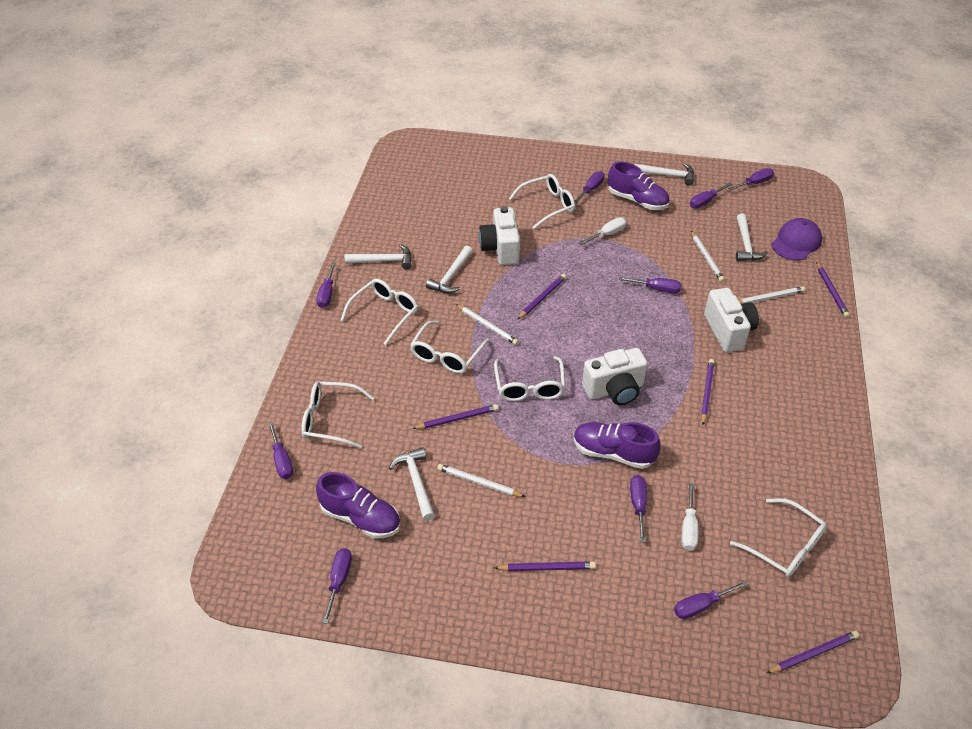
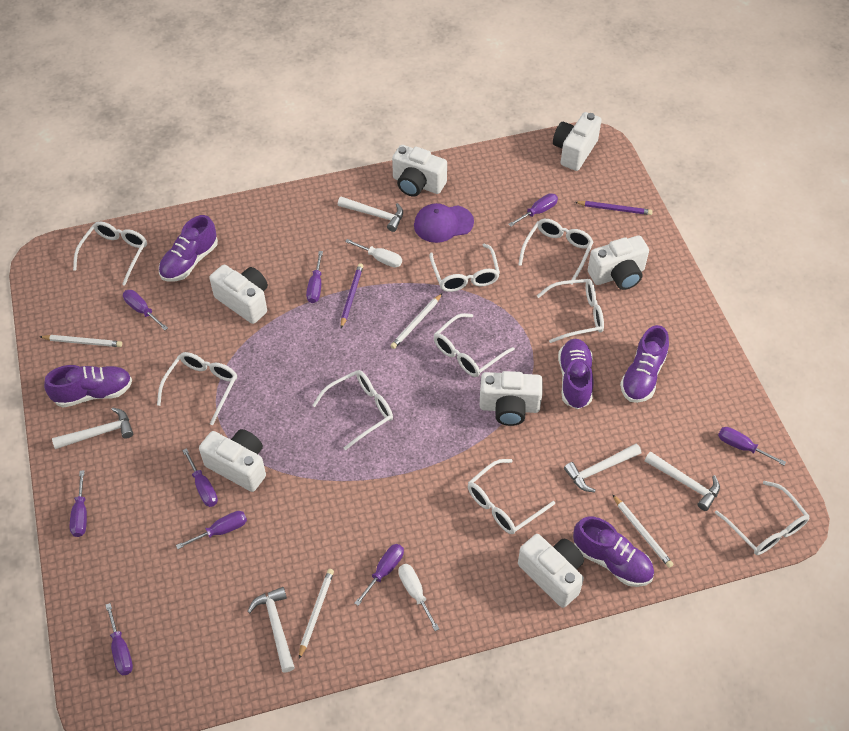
purple pencil: [412,404,499,429] [494,561,596,571] [517,274,566,320] [701,359,715,425] [766,631,859,673] [817,263,850,318] = 6 -> [341,263,363,328] [575,201,653,215] = 2
purple shoe: [316,472,401,538] [573,422,661,469] [608,162,669,210] = 3 -> [44,365,132,407] [159,215,218,282] [558,339,594,409] [573,517,654,587] [620,325,669,403] = 5
white camera: [479,206,520,265] [582,348,648,405] [704,288,759,352] = 3 -> [199,429,266,492] [210,264,268,324] [392,145,447,197] [480,371,543,426] [518,534,584,608] [553,112,602,171] [588,235,649,290] = 7
white glasses: [301,381,374,448] [341,279,418,345] [410,321,490,374] [494,356,565,401] [509,174,575,229] [730,498,827,578] = 6 -> [73,221,147,286] [157,352,237,425] [313,370,393,450] [430,244,500,292] [434,313,515,377] [468,459,555,534] [518,219,593,285] [537,279,604,343] [715,481,810,555] = 9

